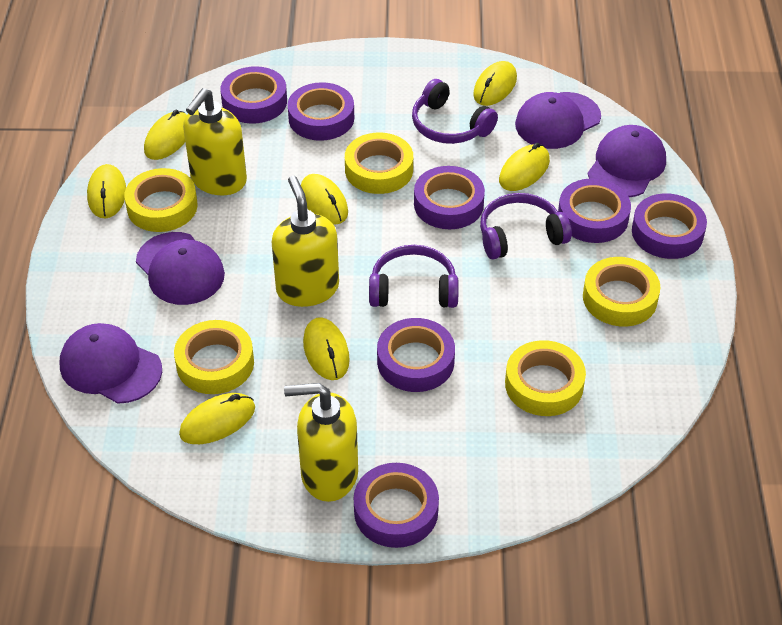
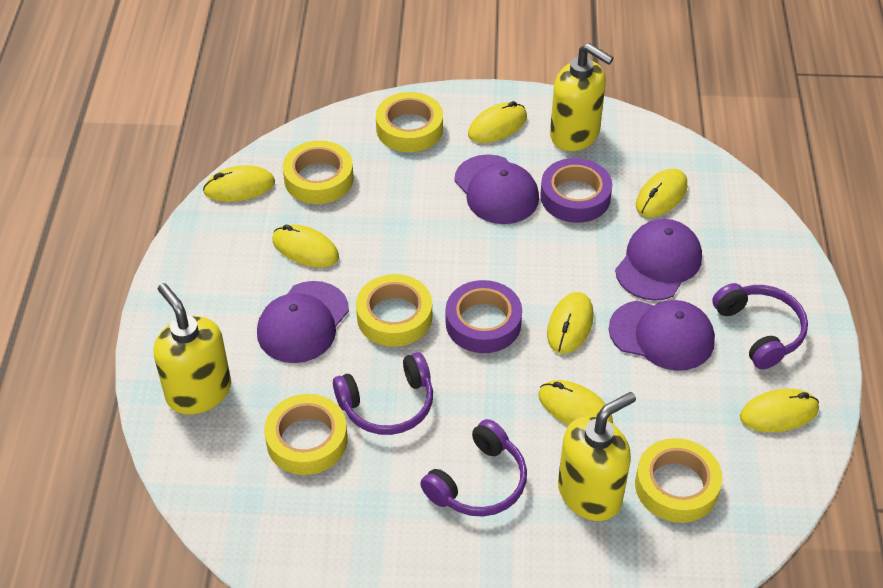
purple tape: [220,66,287,124] [288,82,354,141] [354,463,439,548] [377,318,455,392] [414,166,485,229] [558,178,631,243] [632,193,707,259] = 7 -> [446,280,522,353] [540,158,612,223] = 2

